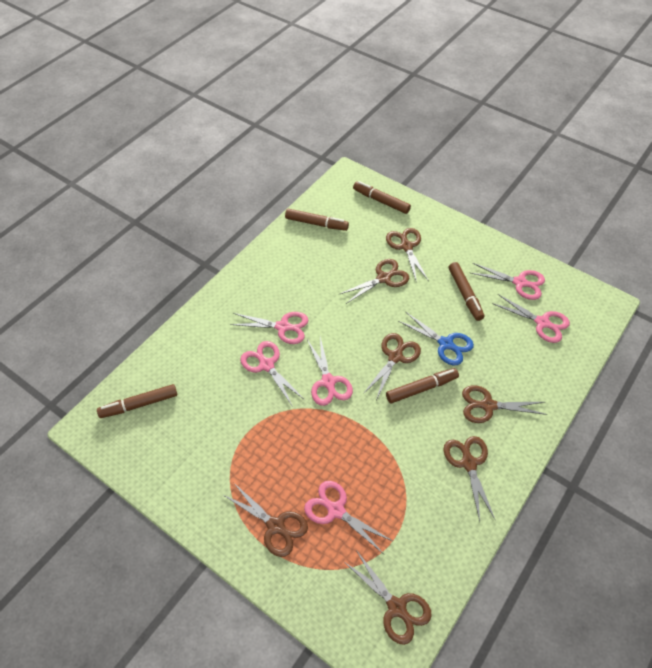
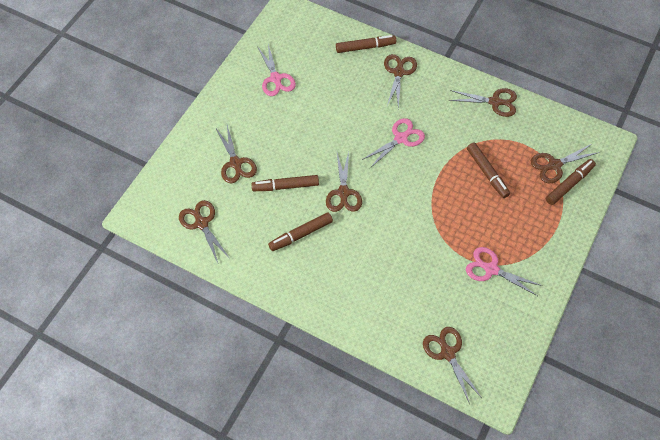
blue scissors: [398,312,474,365] = 1 -> none = 0
pink scissors: [230,312,308,344] [240,341,305,407] [304,481,392,554] [307,337,353,406] [471,263,545,300] [492,294,570,343] = 6 -> [257,44,296,96] [362,118,425,168] [466,247,543,296] = 3

